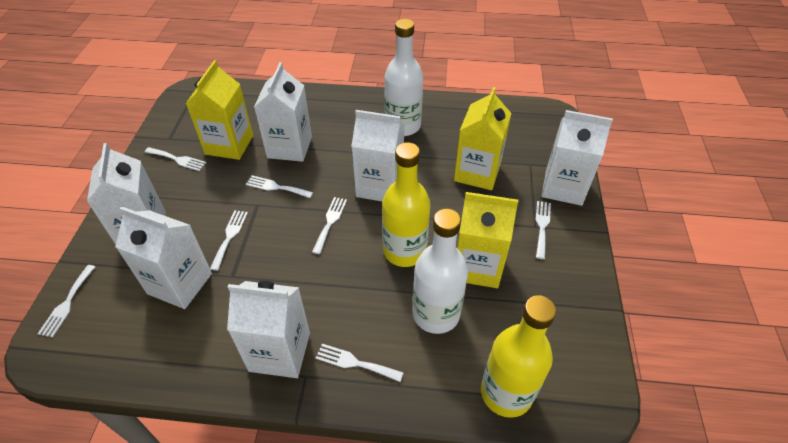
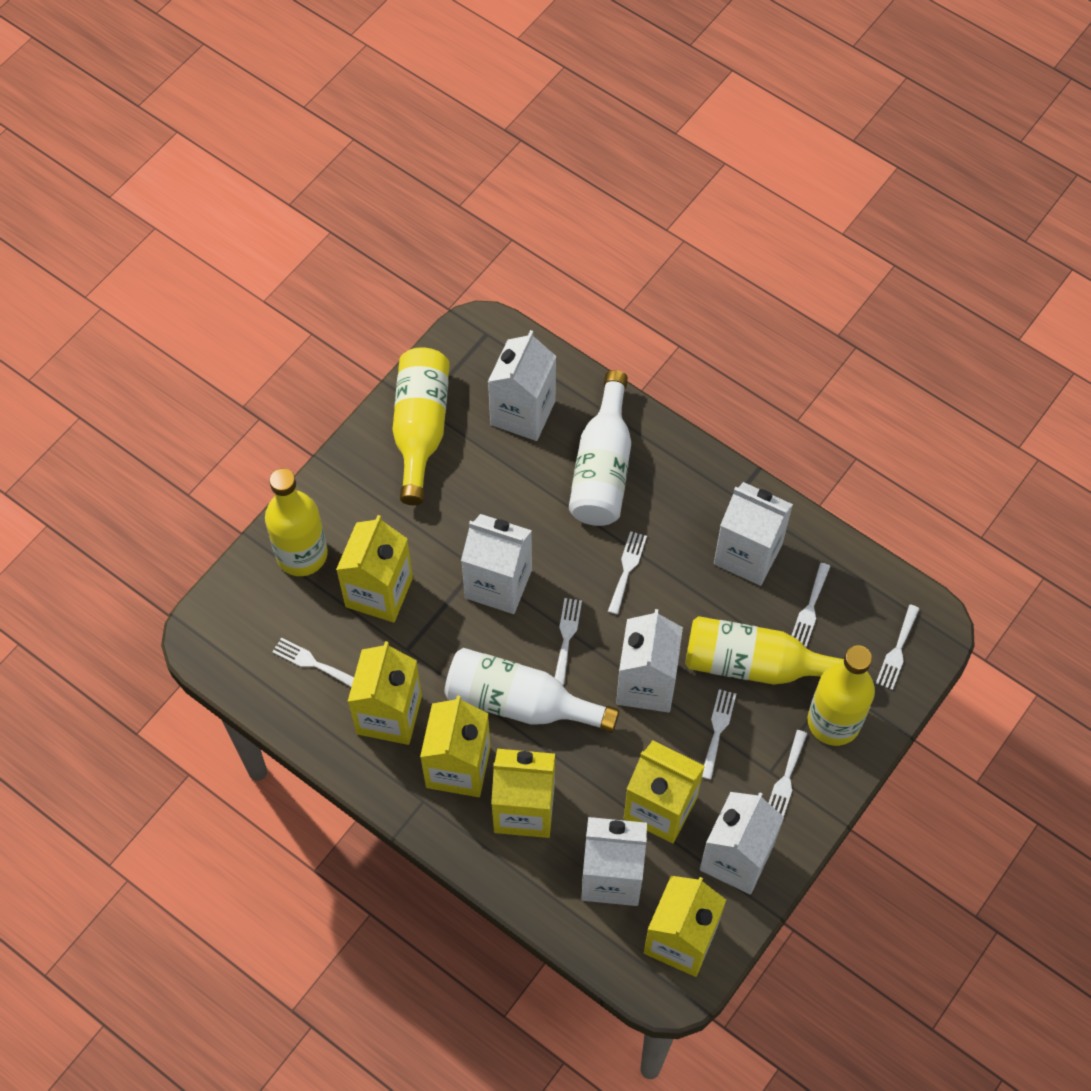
yellow bottle: [382,142,430,267] [481,295,556,418] = 2 -> [265,468,328,576] [392,347,450,505] [685,616,844,685] [807,645,875,746] = 4
yellow carton: [186,60,253,160] [454,87,511,190] [457,192,519,288] = 3 -> [336,515,413,622] [348,641,422,745] [420,695,491,797] [491,749,555,838] [624,740,705,843] [644,876,726,977] = 6

